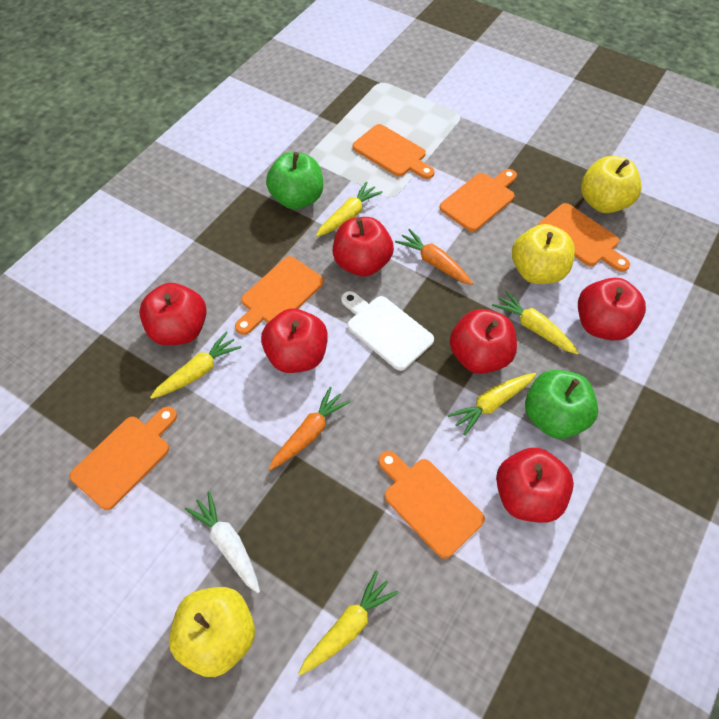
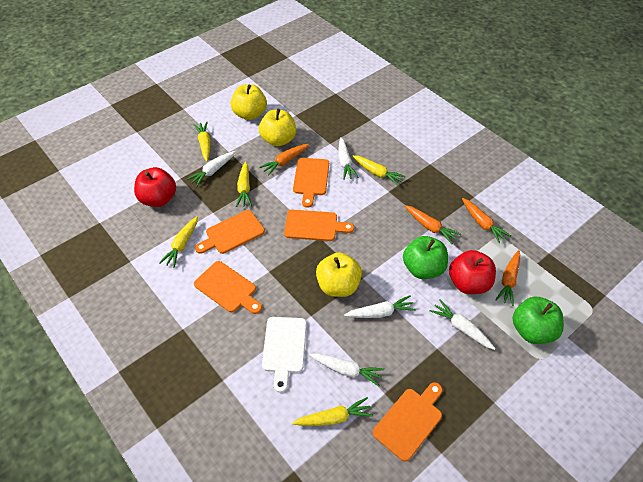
orange carrot: [269,387,350,470] [395,228,473,285] = 2 -> [259,144,309,176] [405,205,461,244] [462,198,511,243] [495,250,521,306] = 4
orange cutting board: [69,407,177,510] [235,256,324,335] [353,124,435,179] [378,451,485,559] [440,169,517,232] [538,203,630,272] = 6 -> [194,261,262,314] [195,210,265,254] [284,210,354,241] [293,158,329,208] [373,382,442,462] = 5
red apple: [139,283,207,346] [261,308,328,373] [333,217,394,277] [450,309,517,374] [496,448,574,523] [578,278,646,341] = 6 -> [134,167,176,207] [449,250,496,294] = 2
white carrot: [185,491,260,593] = 1 -> [187,151,236,187] [309,353,384,386] [338,137,359,180] [344,295,416,318] [430,300,495,350] = 5

